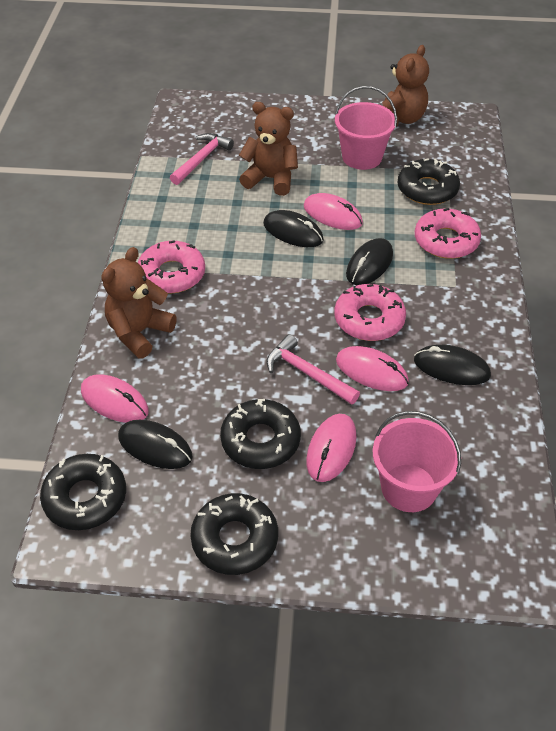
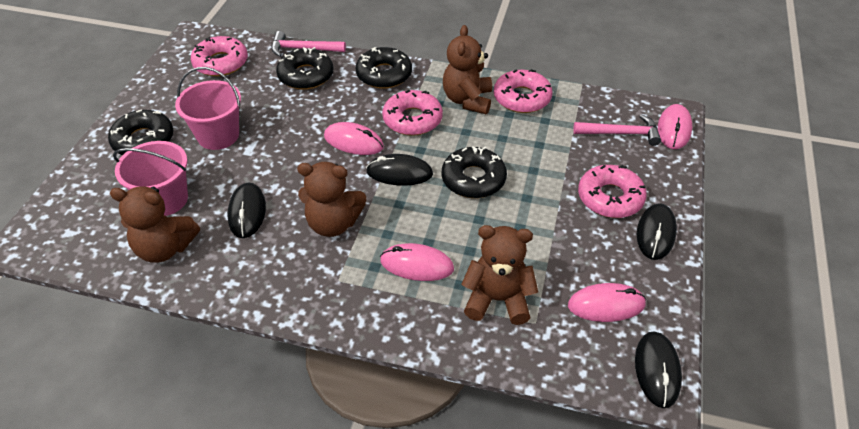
brown teddy bear: [101,247,177,359] [239,102,298,196] [382,45,429,126] = 3 -> [110,187,200,263] [297,162,366,237] [443,25,492,114] [461,225,538,325] = 4
pink donut: [138,240,205,294] [334,284,406,341] [415,208,481,259] = 3 -> [191,36,248,76] [382,90,443,136] [494,69,553,113] [578,165,647,218] = 4

